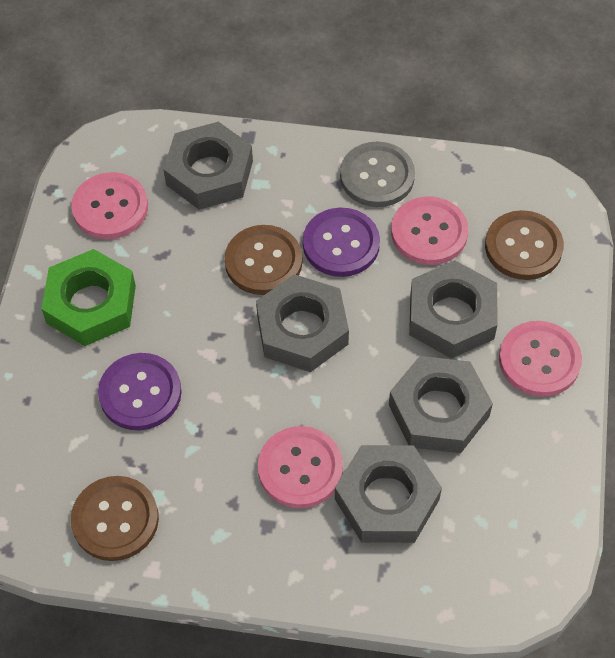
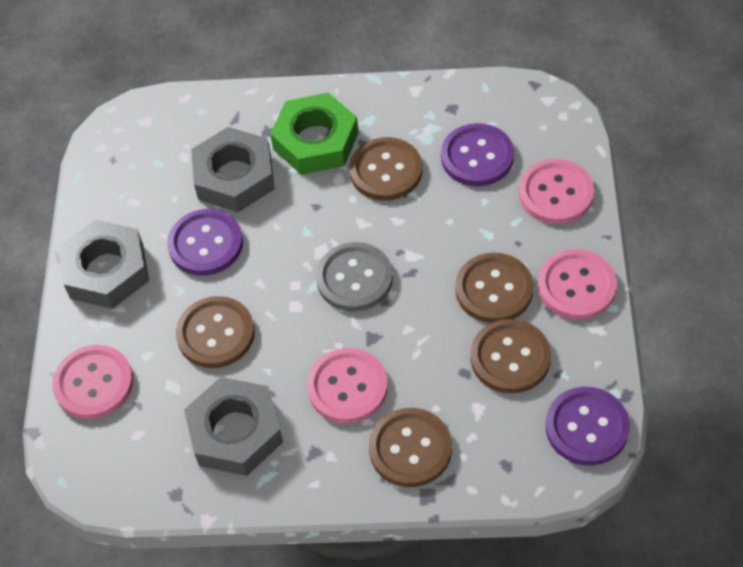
brown button: [71,476,159,561] [224,225,302,295] [485,210,564,280] = 3 -> [176,296,255,368] [349,137,422,201] [369,408,452,487] [455,253,533,323] [471,319,551,393] = 5
grey nut: [163,122,253,210] [256,274,349,372] [335,445,442,543] [389,356,493,453] [409,260,498,359] = 5 -> [59,220,149,309] [184,377,283,476] [191,127,275,212] = 3
purple button: [98,353,182,430] [303,208,380,277] = 2 -> [167,209,243,276] [441,123,514,186] [546,387,630,466] = 3

